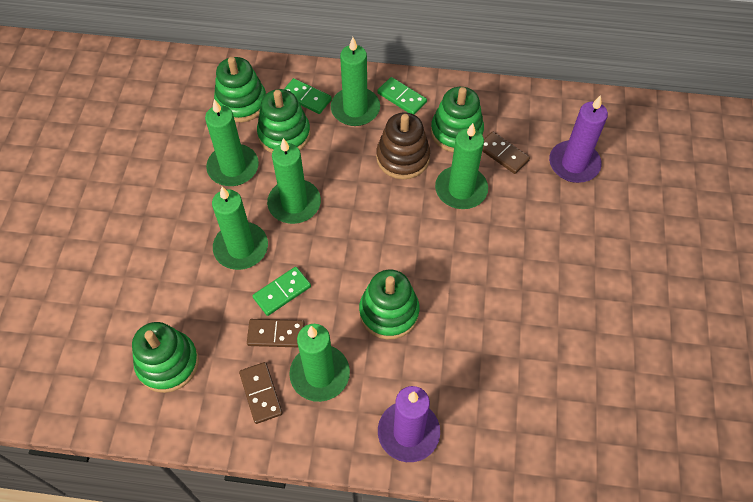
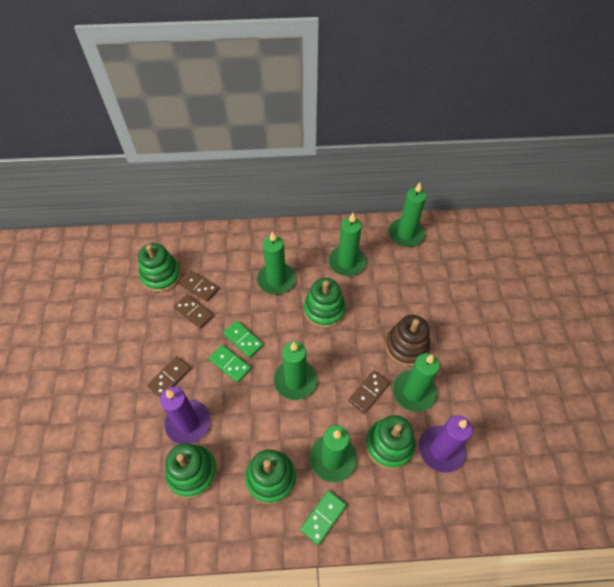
brown domino: [239,362,283,424] [247,319,305,347] [482,131,530,174] = 3 -> [147,356,191,398] [174,294,213,329] [179,271,219,302] [348,371,389,413] = 4

